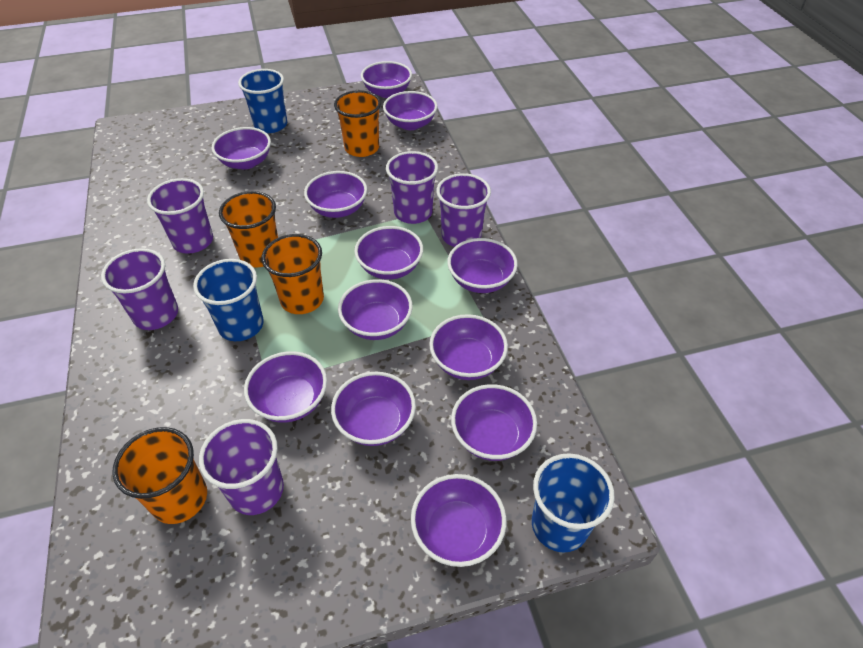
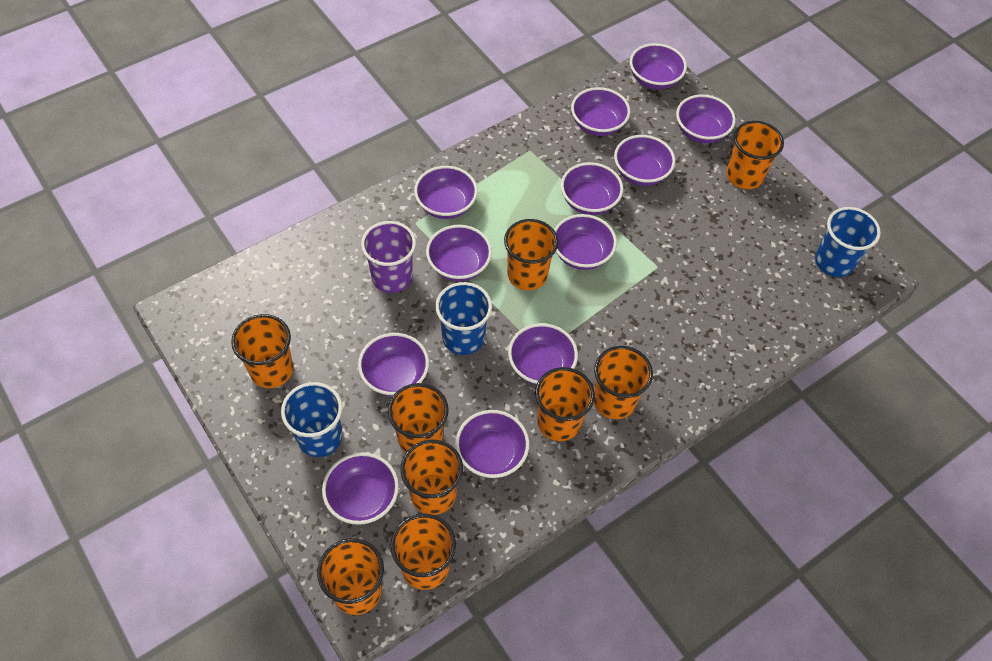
orange cup: [112,427,207,524] [219,191,278,267] [262,234,324,314] [334,90,381,157] = 4 -> [231,314,293,388] [317,538,384,615] [388,383,449,453] [391,513,456,590] [400,440,463,515] [504,219,558,290] [535,367,595,441] [594,346,653,419] [726,121,784,189] = 9
purple cup: [101,248,178,330] [147,178,213,254] [199,419,284,515] [386,151,438,224] [436,173,491,247] = 5 -> [361,221,416,293] = 1

